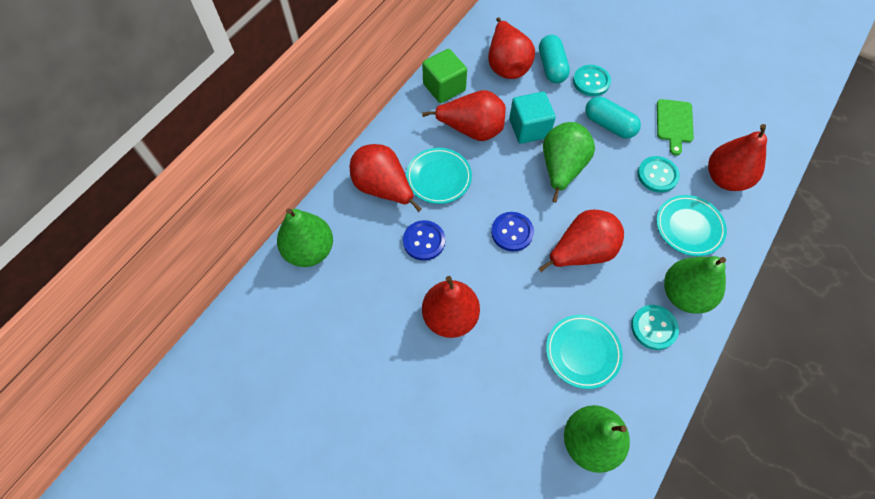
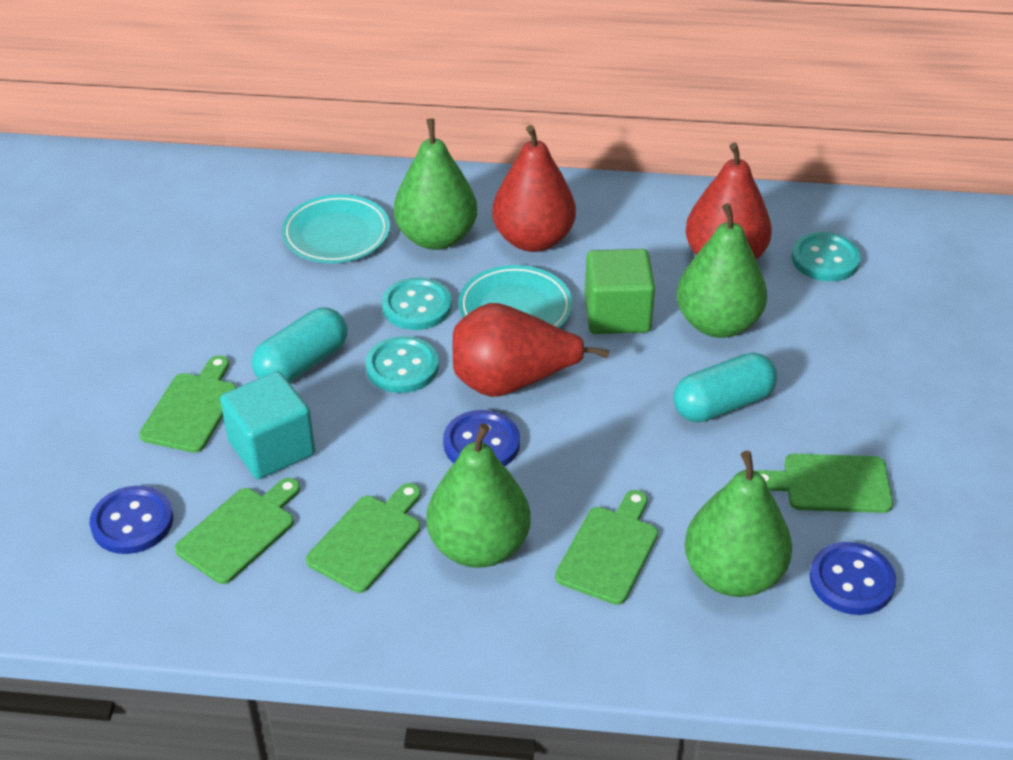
blue button: [403,220,445,261] [491,212,534,251] = 2 -> [90,486,173,554] [443,410,520,466] [810,542,896,615] = 3
green cutting board: [657,99,694,155] = 1 -> [139,355,236,453] [175,478,300,584] [306,483,421,593] [555,490,658,605] [756,454,893,513] = 5
red pear: [350,144,422,212] [422,90,506,141] [422,276,480,338] [488,17,535,79] [538,210,624,272] [708,124,767,191] = 6 -> [453,303,609,397] [492,125,576,252] [685,143,772,260] = 3
turquoise plate: [406,148,472,204] [546,315,623,389] [656,195,727,256] = 3 -> [282,194,390,263] [458,265,573,328] = 2

